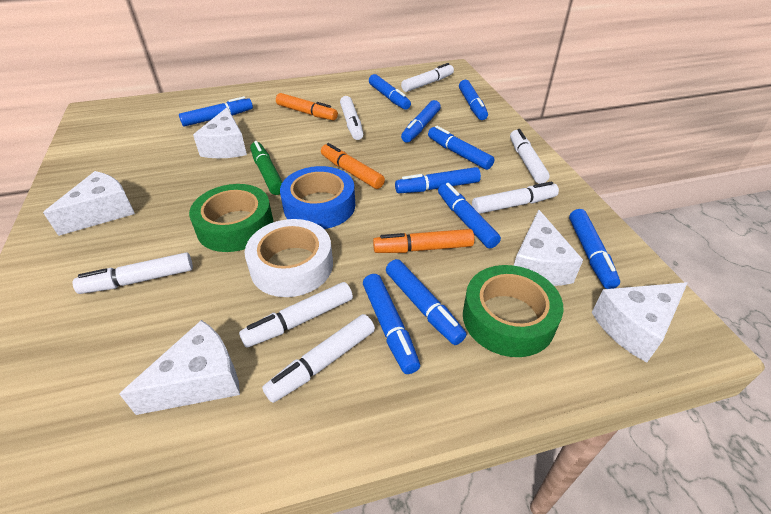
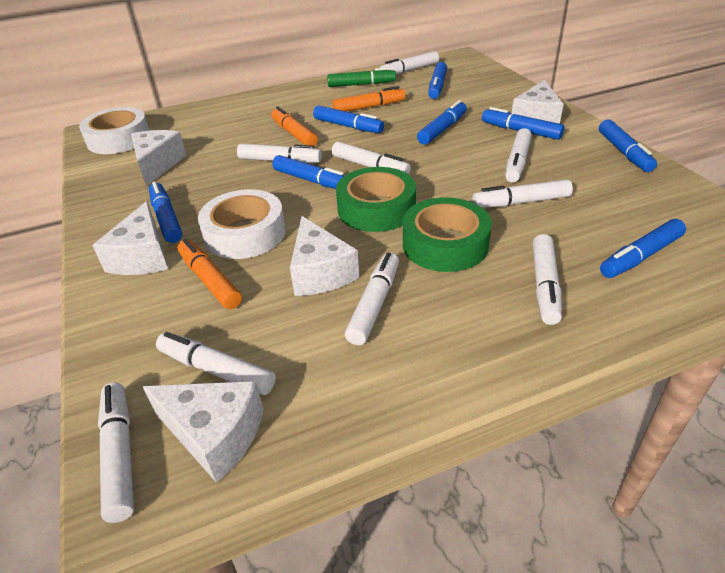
blue marker: [179,96,253,127] [363,274,420,374] [369,74,411,110] [386,259,467,345] [395,167,481,193] [401,100,441,143] [428,126,494,170] [438,183,501,248] [459,80,488,120] [569,209,620,289] = 10 -> [149,181,182,243] [273,155,345,189] [313,105,384,133] [417,100,467,145] [428,62,447,99] [482,107,564,140] [599,119,657,172] [600,219,686,278] = 8
blue tape: [280,166,355,229] = 1 -> none = 0
white marker: [73,252,193,294] [239,282,353,348] [262,314,375,403] [340,96,363,140] [401,63,454,92] [472,181,559,214] [510,129,550,184] = 7 -> [98,382,134,523] [156,332,276,395] [237,144,322,163] [332,142,411,175] [345,253,399,345] [380,51,439,74] [472,179,573,208] [505,128,532,182] [532,234,562,325] = 9
white tape: [245,219,333,297] = 1 -> [79,107,150,154] [198,189,286,259] = 2

